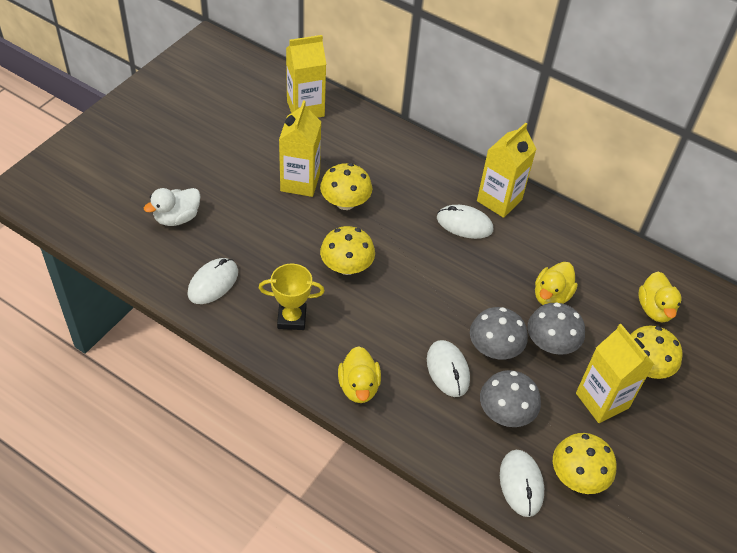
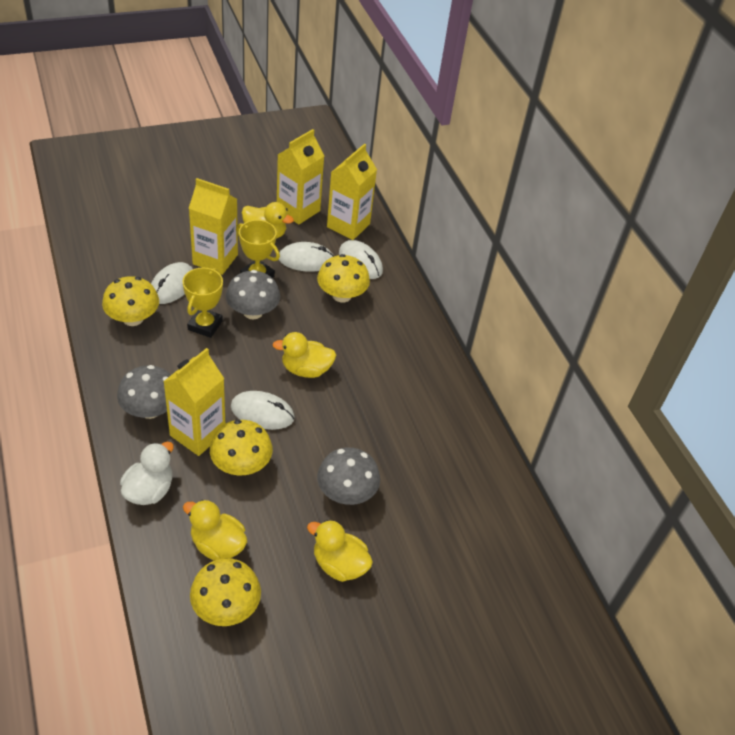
yellow duck: [338,346,381,403] [535,262,578,305] [638,271,682,322] = 3 -> [183,500,247,561] [242,202,294,239] [272,332,336,378] [307,520,373,582] = 4
yellow trophy: [259,264,325,330] = 1 -> [183,268,223,338] [236,220,280,278] = 2

